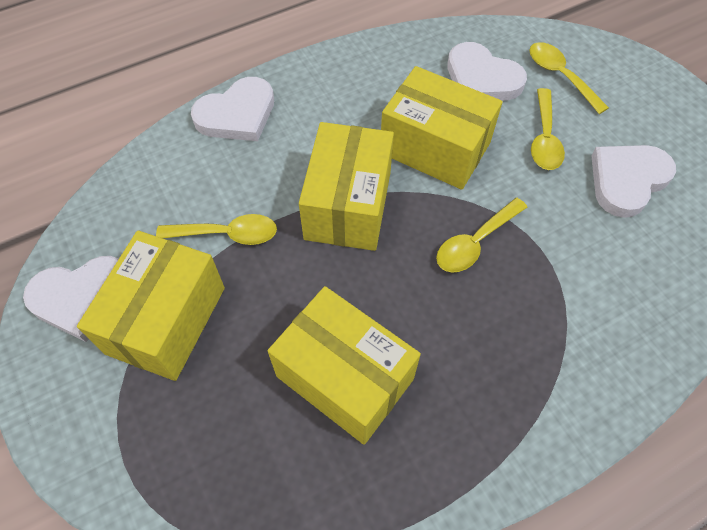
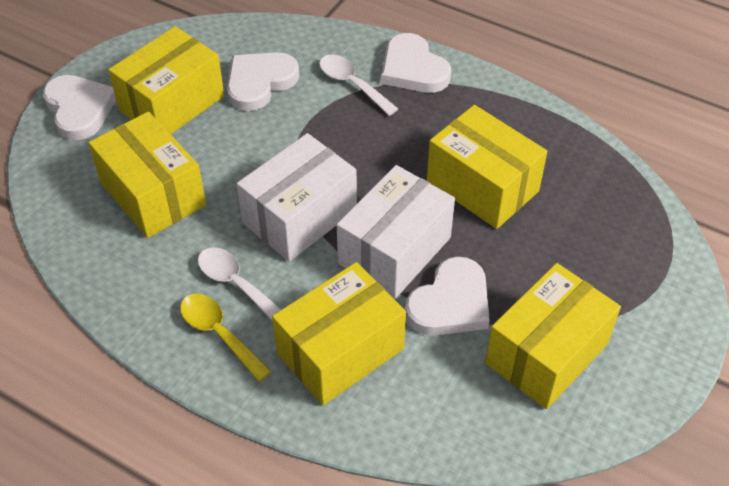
white box: none = 0 -> [237,133,357,262] [337,165,455,299] = 2
white spoon: none = 0 -> [198,247,282,321] [319,54,398,116] = 2
yellow box: [77,230,225,381] [268,286,421,445] [299,122,394,251] [381,66,503,190] = 4 -> [88,112,206,238] [108,26,224,134] [272,262,406,405] [427,105,547,229] [485,263,621,409] = 5
yellow spoon: [156,214,277,245] [436,198,527,273] [530,42,609,114] [531,88,565,170] = 4 -> [180,293,272,381] = 1

